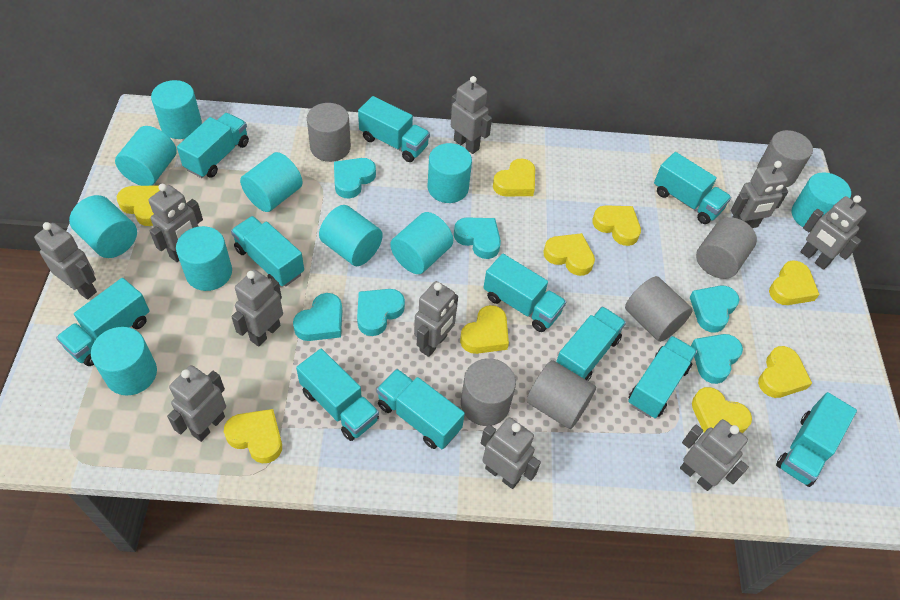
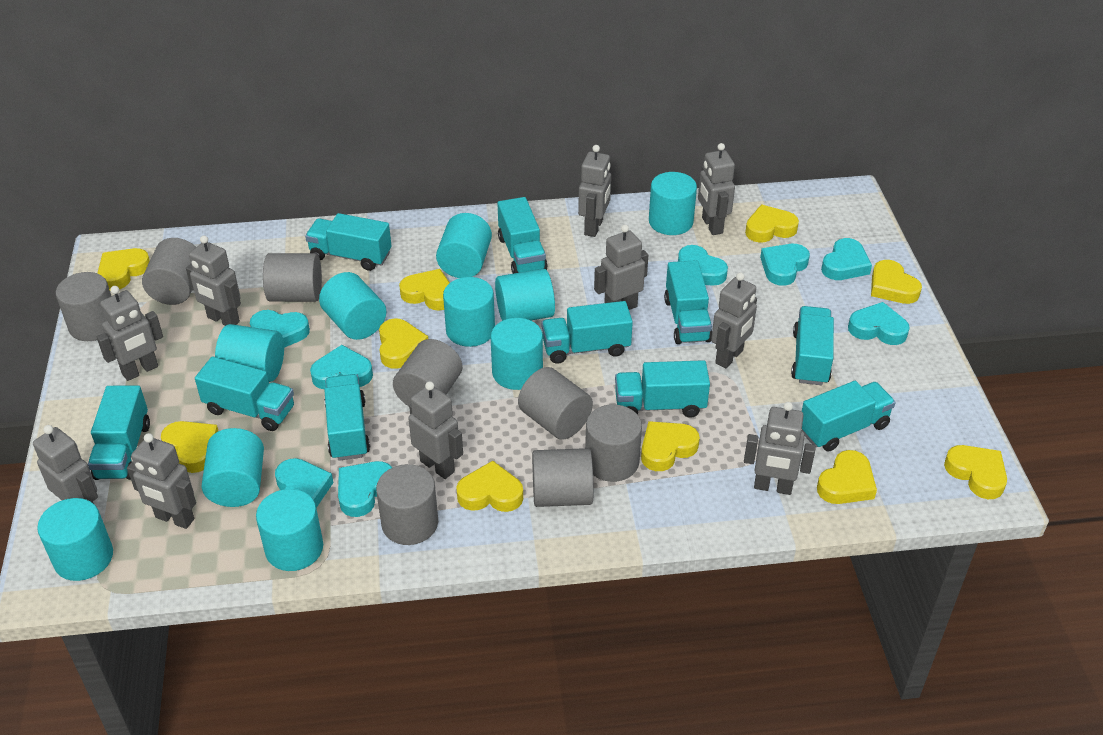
grey cylinder: [307,103,351,162] [461,358,516,426] [527,360,596,429] [625,276,693,342] [696,217,757,279] [757,130,813,187] = 6 -> [56,272,111,341] [142,238,196,305] [263,253,322,302] [376,464,438,545] [393,339,462,406] [518,367,593,440] [532,448,594,507] [585,404,642,482] = 8
turquoise heart: [293,293,342,341] [334,158,376,199] [357,289,405,336] [454,217,501,259] [690,285,739,333] [691,334,743,384] = 6 -> [250,310,310,348] [275,458,333,508] [310,345,373,389] [338,461,393,517] [678,245,728,286] [760,244,810,286] [821,238,872,280] [848,302,910,345] = 8
turquoise truck: [56,278,150,366] [177,113,249,178] [231,216,304,287] [296,349,379,441] [358,96,430,162] [376,369,465,449] [483,254,566,332] [556,306,626,381] [628,336,697,418] [654,152,731,224] [776,392,857,487] = 11 -> [88,385,150,480] [195,356,294,431] [305,213,391,271] [324,374,370,461] [497,197,548,274] [541,301,633,364] [615,360,710,418] [664,260,712,344] [791,306,834,385] [802,381,896,452] = 10
yellow heart: [117,185,160,226] [224,409,282,463] [460,305,509,354] [493,159,535,196] [543,233,595,276] [592,205,641,246] [692,387,752,433] [758,346,812,398] [769,260,820,305] = 9 -> [98,248,150,290] [161,421,218,473] [379,318,428,369] [399,269,450,311] [456,461,523,512] [641,421,700,471] [745,205,799,243] [817,450,877,504] [871,260,922,304] [944,445,1007,499] = 10

